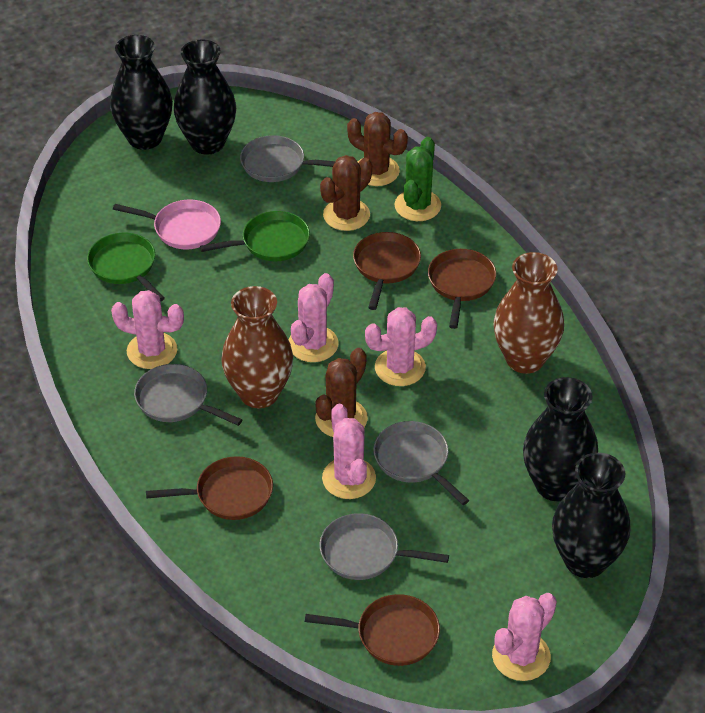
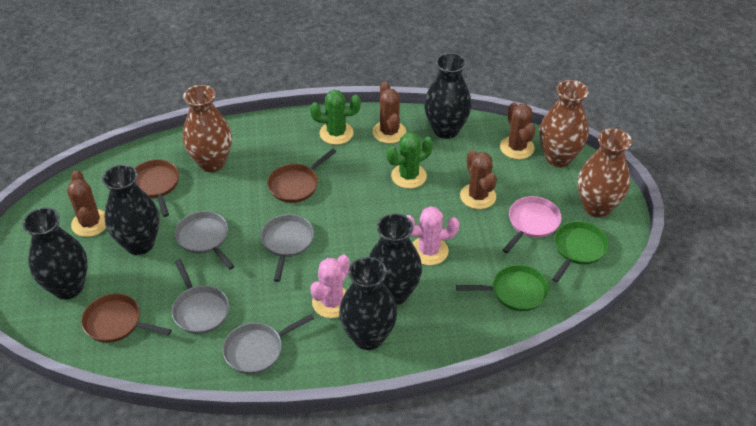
black vase: [110,35,173,150] [174,39,236,155] [523,377,598,501] [552,453,630,578] = 4 -> [22,208,88,299] [102,164,160,255] [339,257,397,350] [369,213,422,305] [424,53,472,139] = 5
brown cactus: [315,348,368,437] [320,155,372,231] [347,112,408,186] = 3 -> [67,170,106,237] [373,82,406,144] [460,150,497,209] [500,103,535,159] = 4
brown pan: [146,456,273,520] [305,594,440,666] [353,232,421,310] [428,249,496,329] = 4 -> [81,294,172,343] [135,159,179,217] [267,149,337,203] = 3
brown vase: [221,286,293,408] [493,252,564,374] = 2 -> [182,85,232,172] [539,80,589,167] [578,128,632,217] = 3
green cactus: [395,137,441,221] = 1 -> [310,90,361,145] [386,132,433,189] = 2
pink cactus: [111,290,184,369] [289,273,339,362] [322,404,376,499] [365,307,437,386] [492,593,557,681] = 5 -> [310,255,350,318] [406,206,460,265] = 2

